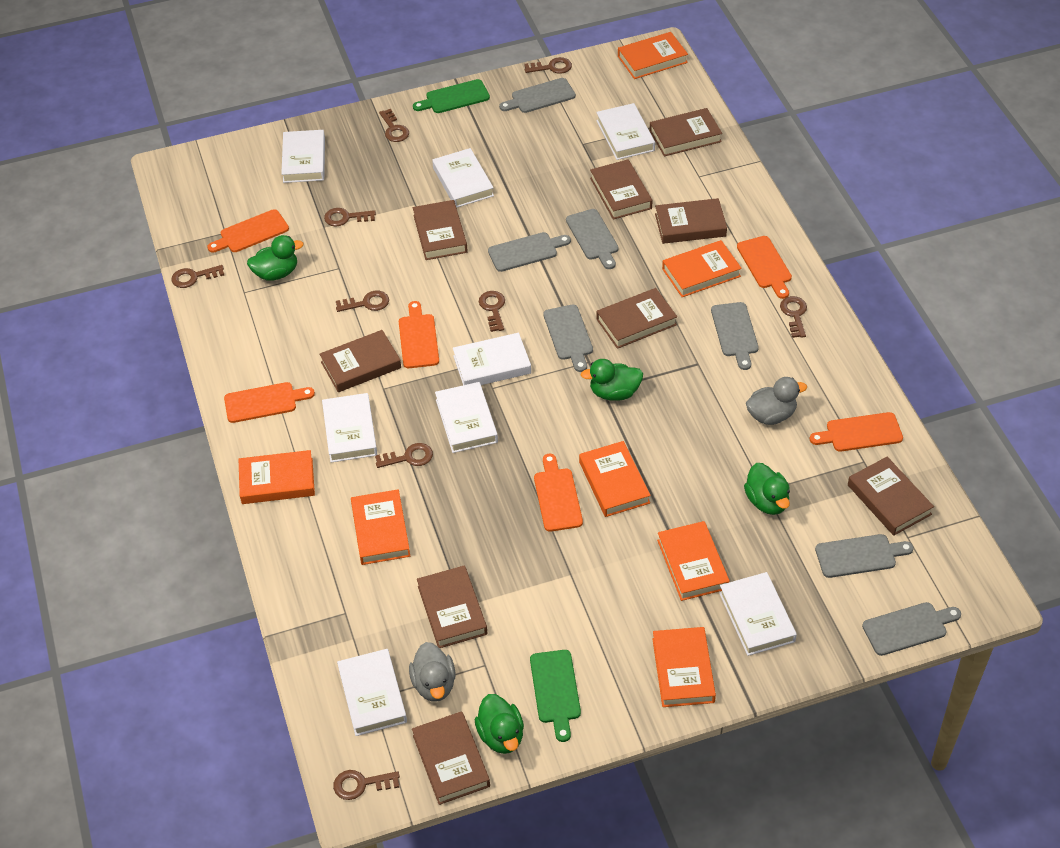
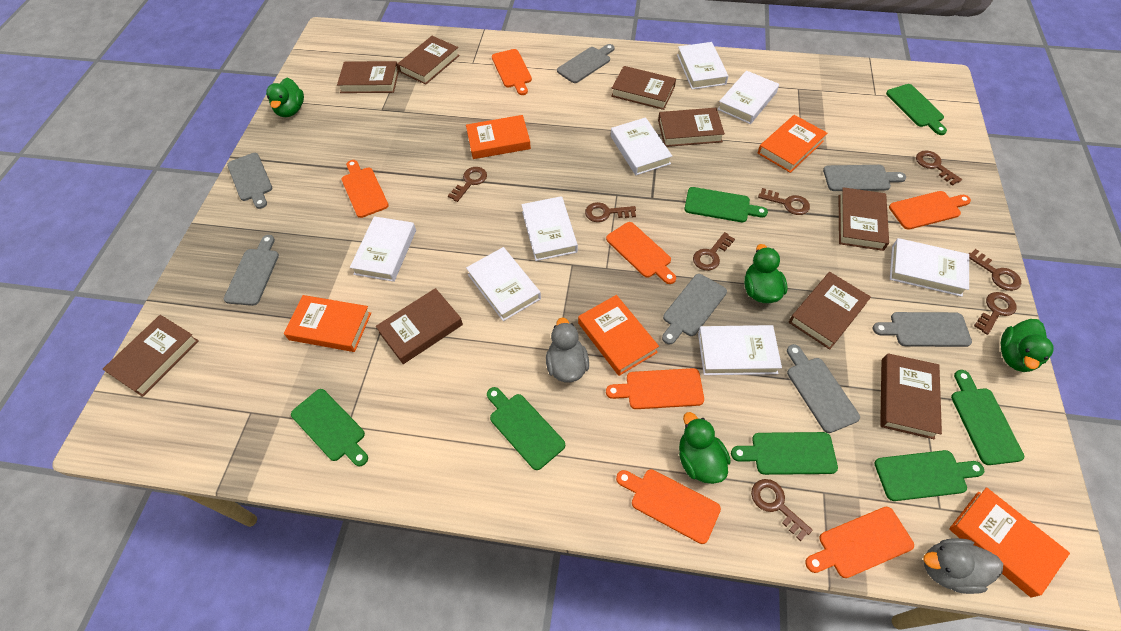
brown key: [171,265,224,288] [324,208,376,227] [333,770,400,800] [336,290,389,312] [375,443,433,468] [379,109,409,142] [479,291,505,332] [524,57,572,74] [780,296,807,338] = 9 -> [448,167,487,202] [585,202,636,222] [693,232,735,271] [751,479,812,541] [758,188,810,215] [916,150,962,186] [969,249,1021,291] [974,292,1017,335] = 8
green cutting board: [413,79,490,113] [530,650,581,742] = 2 -> [291,389,368,467] [487,387,565,470] [684,187,768,222] [731,432,838,475] [874,450,984,501] [886,84,947,135] [951,370,1024,465] = 7
orange book: [239,450,315,504] [351,489,410,565] [579,441,651,517] [618,32,688,79] [652,627,716,707] [657,521,730,601] [662,240,742,297] = 7 -> [284,295,371,352] [466,115,531,159] [578,295,659,376] [758,115,827,173] [949,487,1070,598] = 5
orange cutting board: [207,209,289,253] [224,382,315,423] [399,301,439,368] [534,454,583,532] [737,236,792,299] [810,412,903,452] = 6 -> [342,160,389,218] [492,49,532,95] [606,222,676,284] [606,368,704,409] [616,469,721,544] [805,507,914,578] [889,191,971,230] = 7

